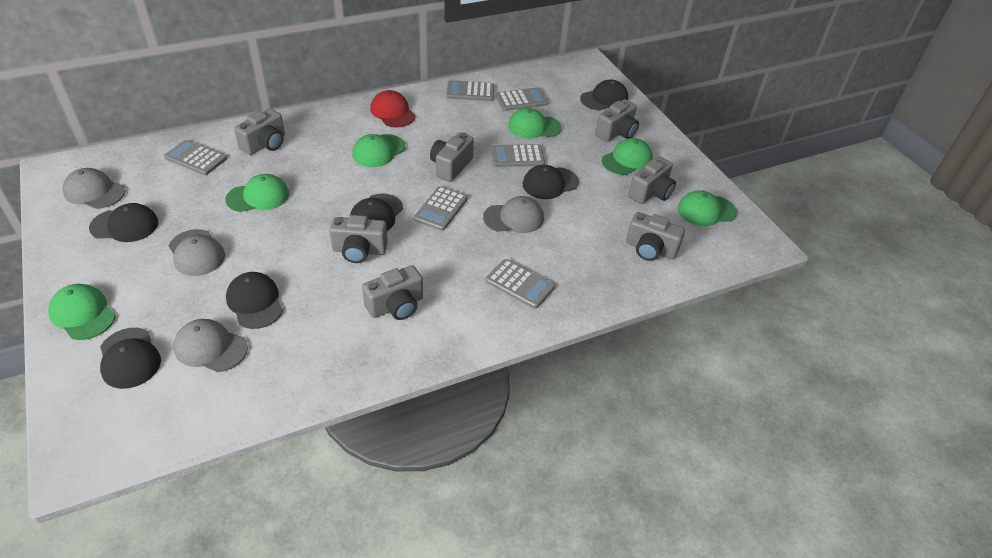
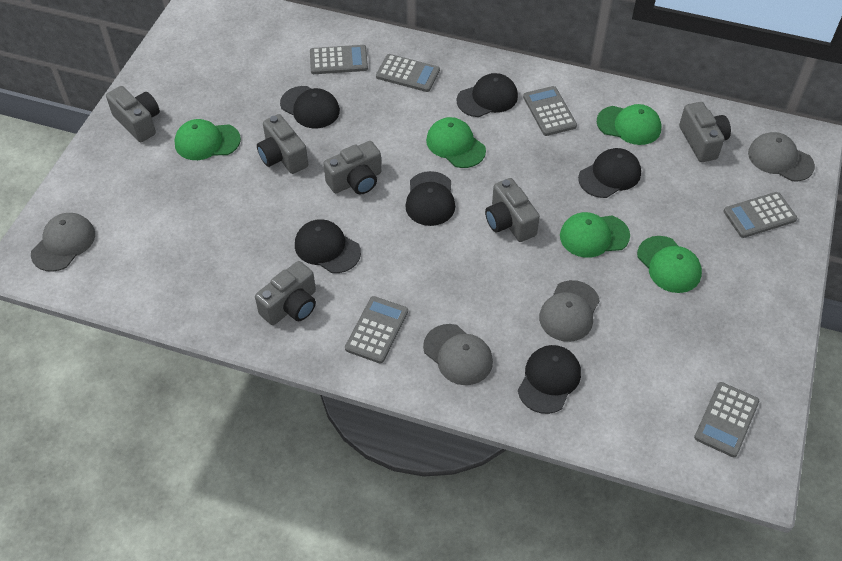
green cap: [48,284,116,340] [225,174,289,212] [352,134,406,167] [508,108,562,139] [602,138,653,175] [678,190,737,226] = 6 -> [174,119,241,160] [426,117,486,168] [560,212,630,258] [597,104,662,145] [637,236,702,293] = 5
grey camera: [234,108,285,155] [329,215,388,263] [362,265,423,320] [430,132,474,182] [595,99,639,142] [626,212,685,261] [628,156,676,204] = 7 -> [106,86,160,142] [255,261,316,325] [257,114,308,174] [323,141,382,194] [485,178,540,242] [679,102,731,162] = 6
red cap: [370,90,415,127] = 1 -> none = 0

